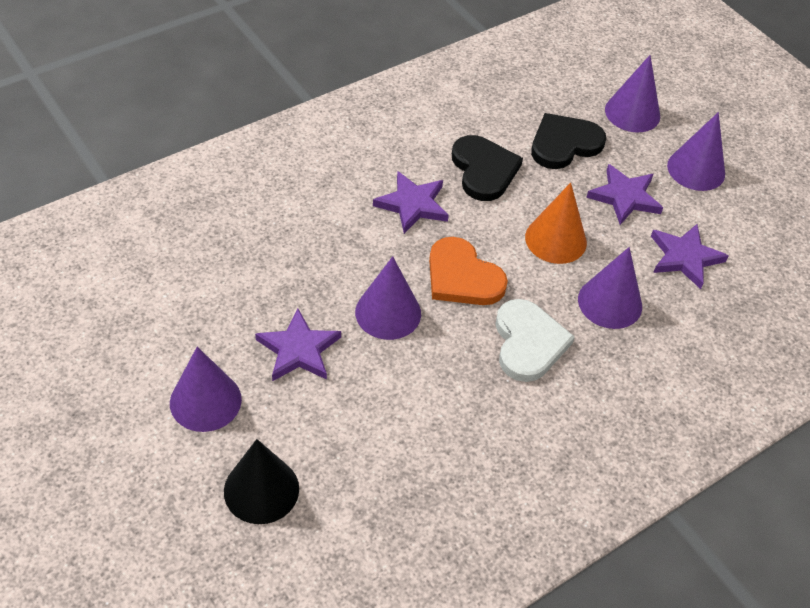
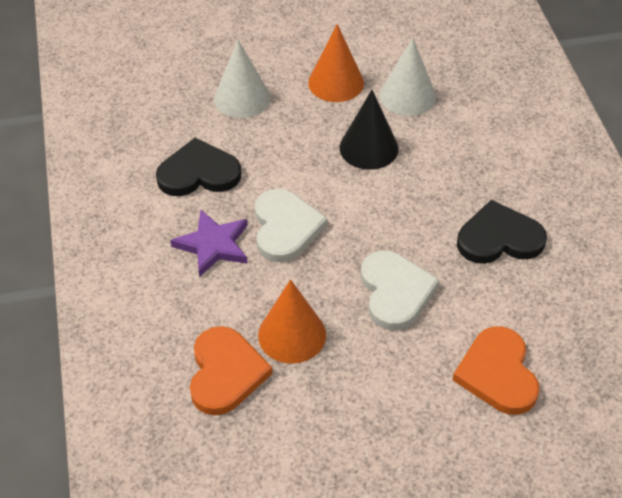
orange cone: [525,183,587,264] = 1 -> [258,279,326,364] [308,24,364,102] = 2
orange heart: [429,237,508,305] = 1 -> [190,326,272,415] [453,326,539,415] = 2
purple cone: [170,347,242,432] [355,256,421,340] [578,247,642,329] [605,55,660,133] [667,112,725,191] = 5 -> none = 0
purple star: [255,308,341,381] [373,171,449,234] [586,164,663,225] [651,224,728,289] = 4 -> [170,210,248,277] = 1
white cone: none = 0 -> [214,40,271,118] [380,38,436,116] = 2
white heart: [495,299,575,382] = 1 -> [254,189,328,262] [361,250,439,330] = 2

